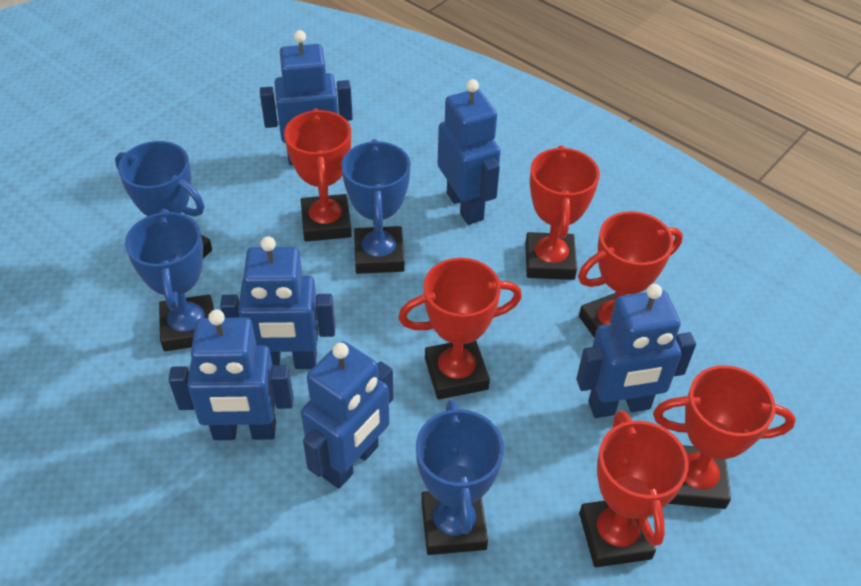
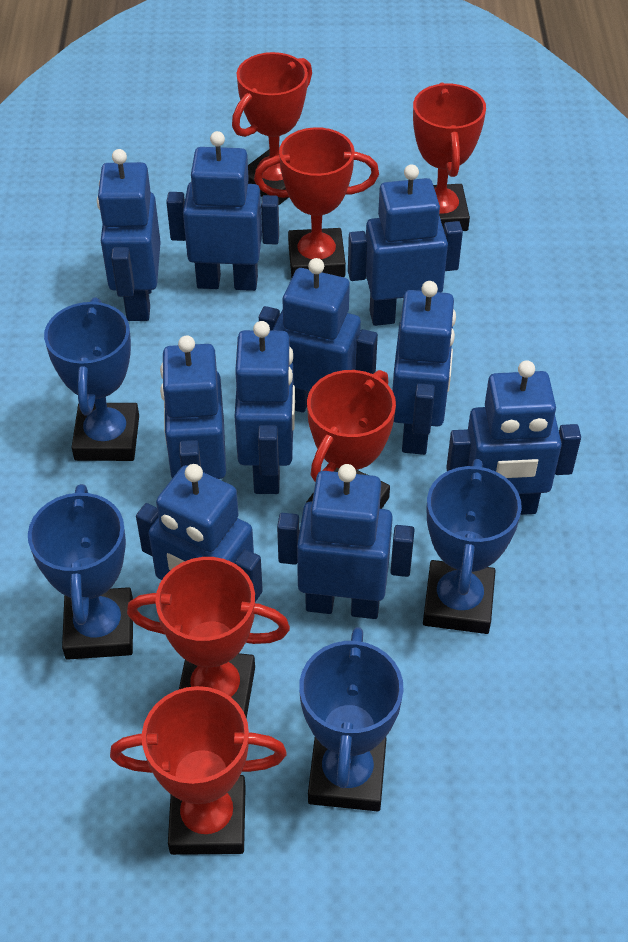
blue robot: [169,309,293,440] [220,236,335,369] [260,30,353,165] [301,341,393,489] [438,79,501,225] [576,284,696,418] = 6 -> [97,149,161,321] [136,464,263,602] [160,336,226,479] [166,131,279,291] [234,321,295,494] [259,258,378,413] [277,464,415,619] [348,164,463,326] [392,281,456,455] [446,360,581,515] = 10

